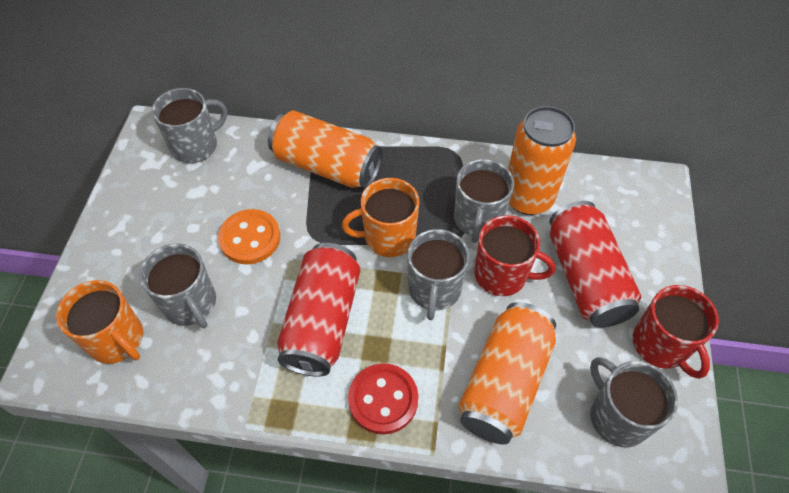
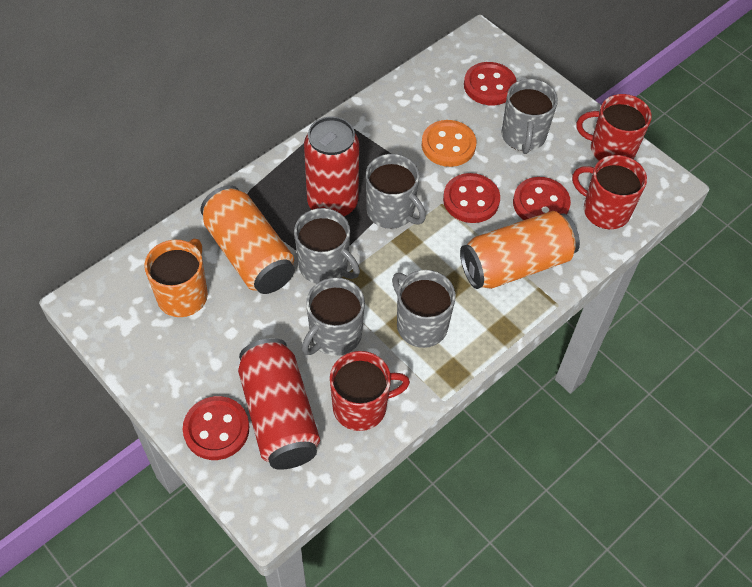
orange can: [268,110,383,189] [458,302,556,445] [508,106,576,215] = 3 -> [200,185,295,294] [460,211,580,289] = 2
orange mug: [56,280,143,364] [342,178,419,257] = 2 -> [144,239,208,317] = 1
red button: [348,363,418,435] = 1 -> [183,396,249,460] [443,173,500,223] [464,62,517,105] [513,177,571,220] = 4
red mug: [474,215,555,296] [633,285,719,379] = 2 -> [330,351,410,431] [572,155,647,229] [577,94,652,161] = 3

